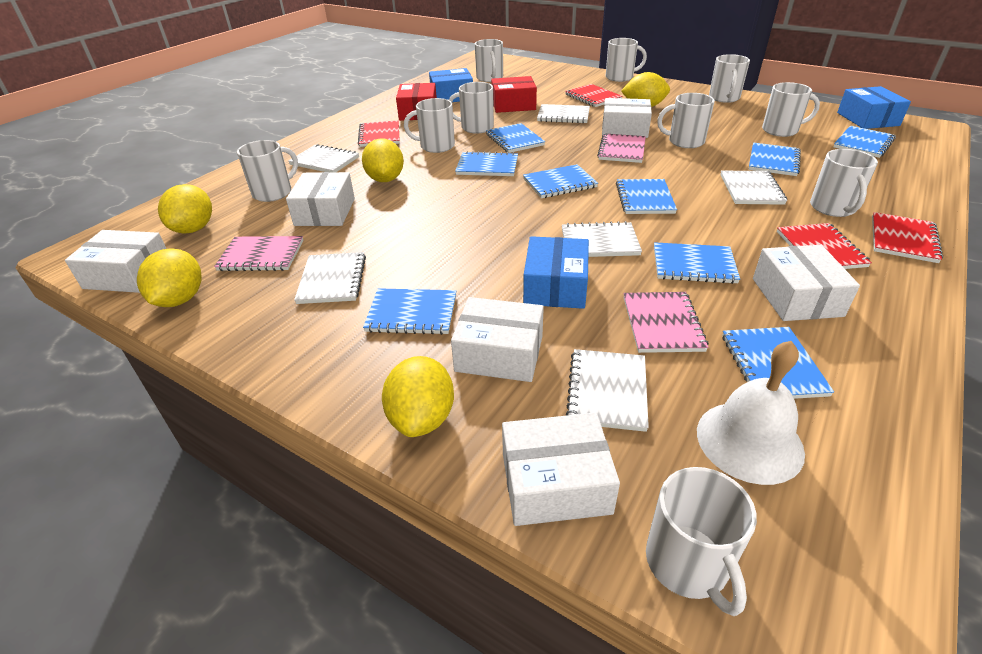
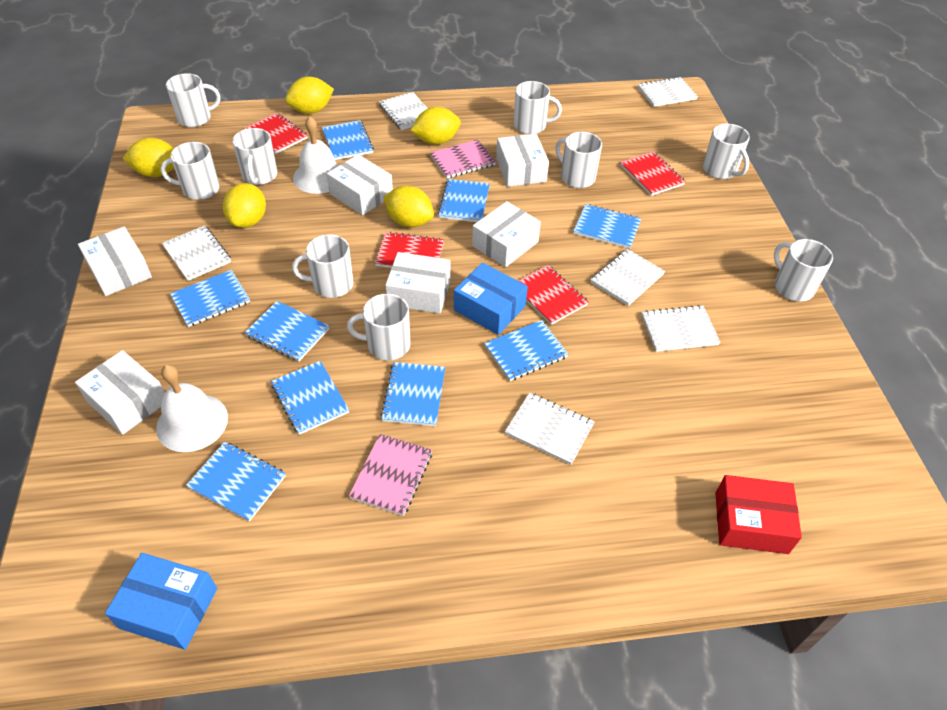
blue box: [429,68,473,102] [523,236,589,309] [837,86,911,129] = 3 -> [105,553,217,650] [454,263,528,335] = 2
pink notebook: [214,236,303,271] [597,133,646,163] [623,292,709,353] = 3 -> [349,434,432,516] [430,140,496,179] = 2
red box: [396,83,437,121] [491,76,537,113] = 2 -> [715,475,802,554] = 1
white bell: [697,341,805,485] = 1 -> [156,365,228,452] [293,116,339,194] = 2
white mug: [237,140,298,202] [404,98,455,153] [449,82,494,134] [475,39,503,82] [606,38,647,82] [646,467,757,616] [657,93,715,148] [709,54,750,103] [762,82,820,137] [810,149,878,217] = 10 -> [160,142,220,200] [166,73,221,127] [232,128,278,185] [292,234,354,298] [347,294,411,360] [514,81,562,134] [555,132,602,188] [703,124,750,179] [774,239,833,301] = 9

